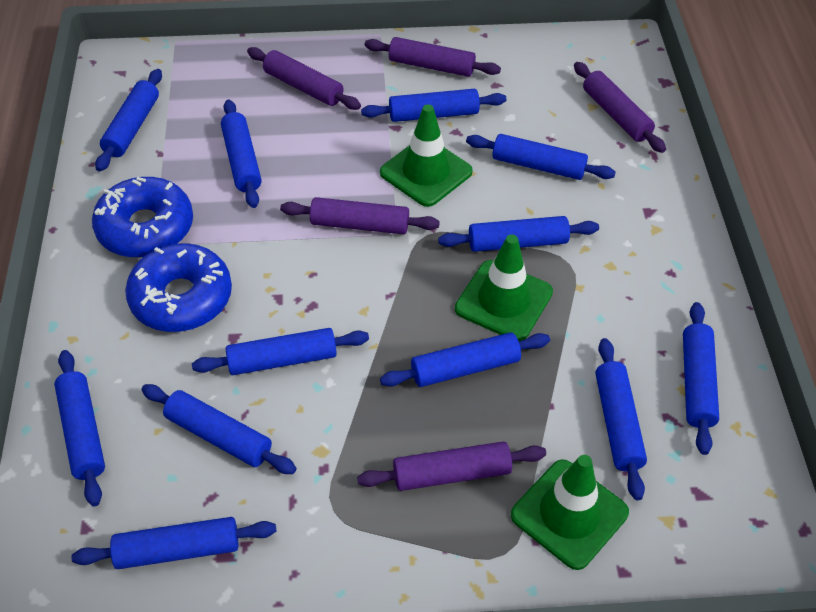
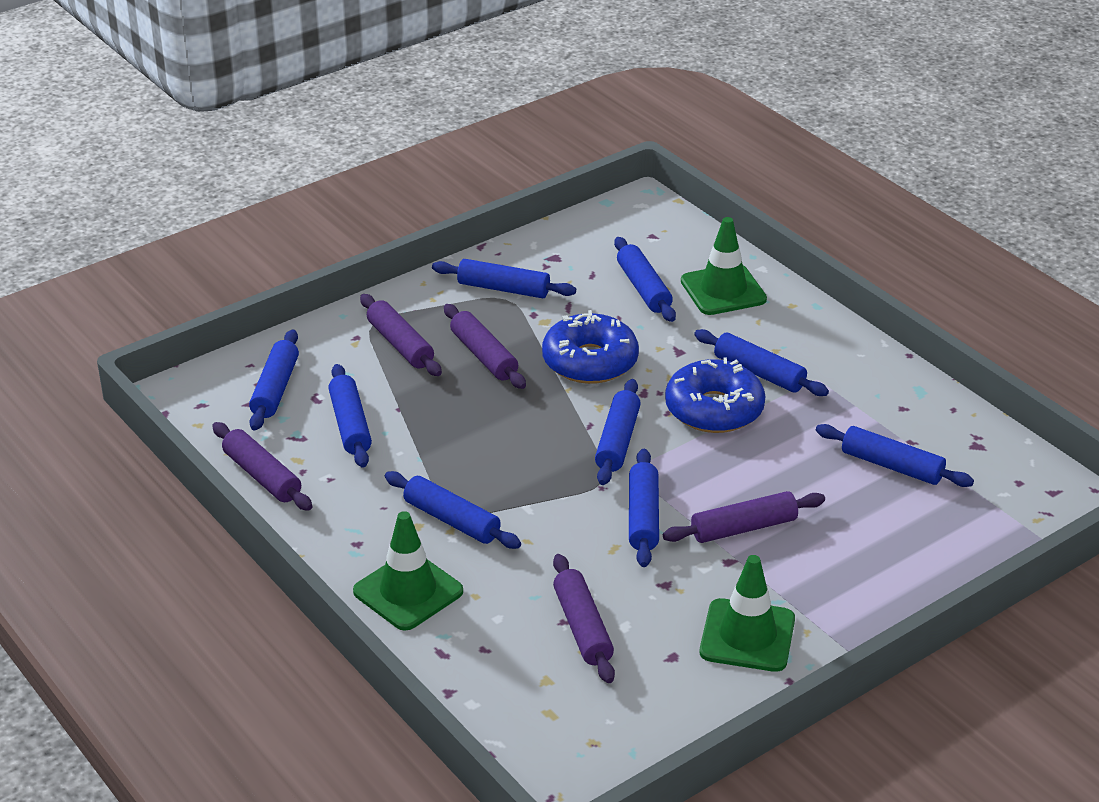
blue rolling pin: [54,350,105,506] [71,517,276,569] [95,69,162,172] [141,384,297,474] [192,328,369,375] [221,100,262,208] [361,89,506,122] [380,333,550,387] [438,216,599,252] [466,134,616,180] [596,338,647,500] [683,302,719,455] = 12 -> [249,329,299,431] [328,364,372,468] [385,471,521,549] [432,259,576,298] [595,379,641,485] [614,237,676,322] [629,449,659,567] [694,329,829,396] [816,424,974,487] = 9

